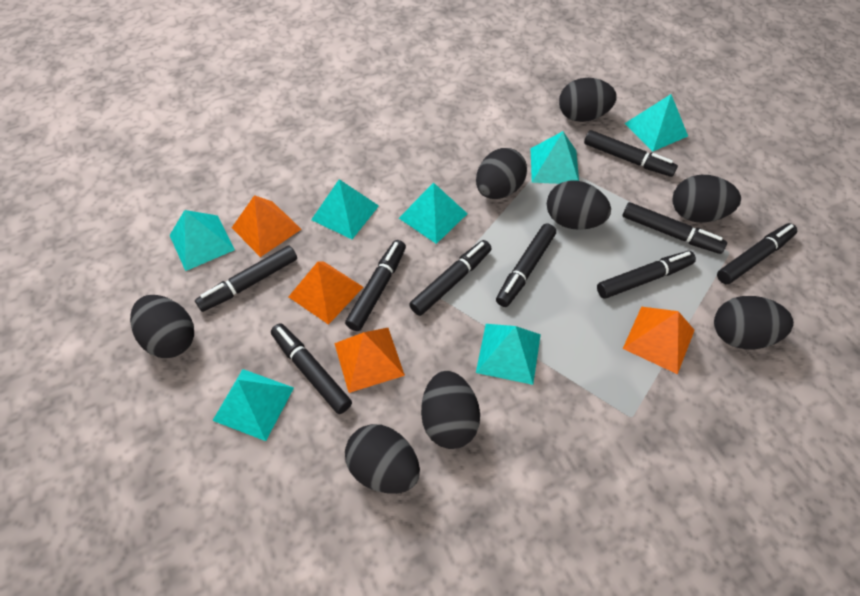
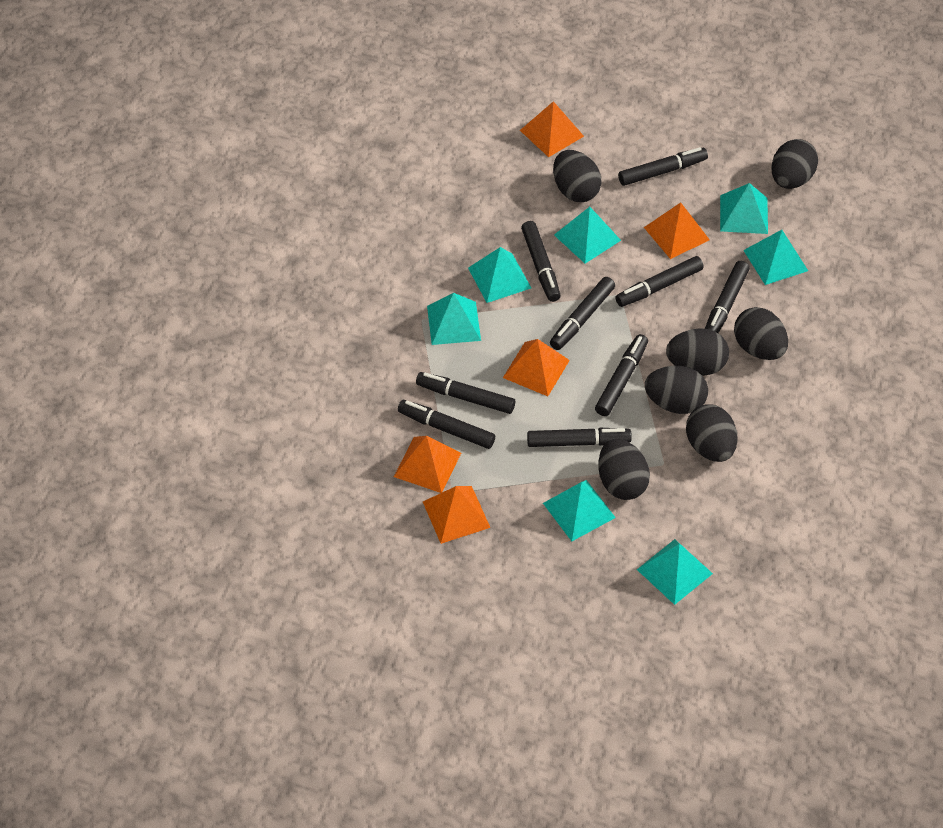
black egg: [130,295,194,358] [345,424,420,494] [421,371,480,449] [476,148,527,199] [547,181,611,230] [559,78,617,122] [673,175,741,223] [714,296,794,349] = 8 -> [553,150,602,202] [598,439,650,500] [645,366,708,414] [666,328,729,376] [686,404,738,462] [734,307,788,360] [771,139,818,189] = 7
orange pyramid: [232,195,301,257] [288,261,363,325] [334,328,405,393] [623,307,695,374] = 4 -> [394,436,461,493] [423,486,490,544] [503,339,570,396] [520,101,584,157] [644,203,710,259] = 5

